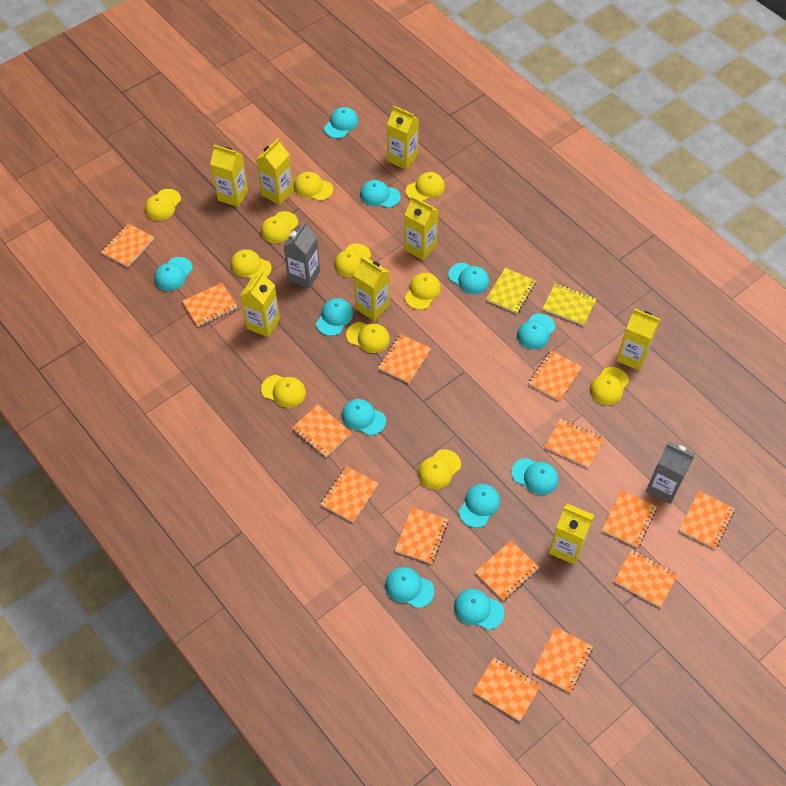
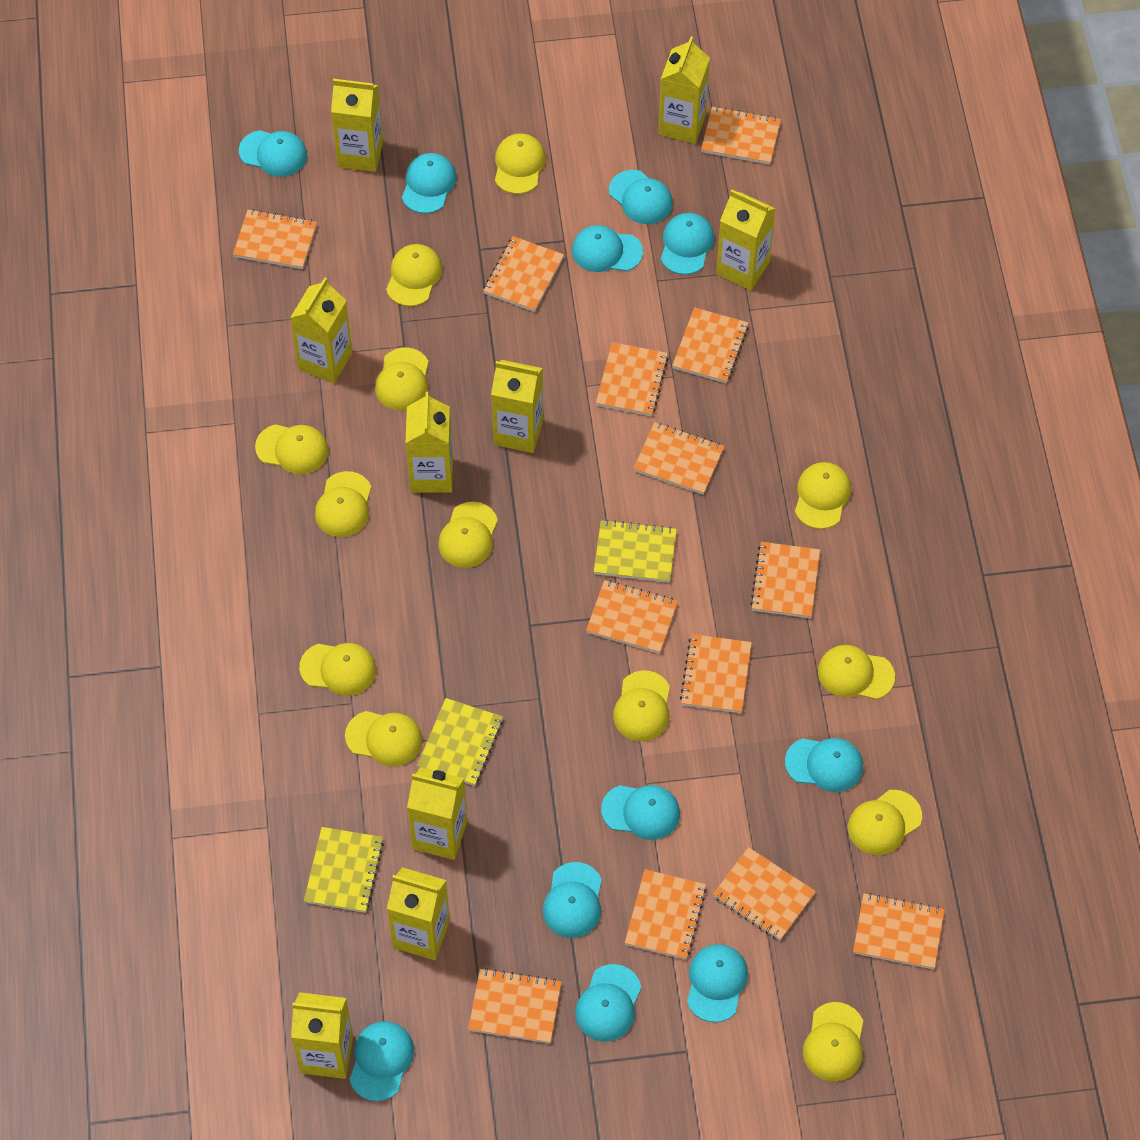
grey carton: [284,222,320,289] [646,442,695,504] = 2 -> none = 0
orange notebook: [101,223,154,267] [182,283,237,327] [292,405,352,457] [321,466,379,523] [378,334,431,383] [395,507,448,564] [473,657,541,721] [475,540,539,600] [528,351,582,401] [533,627,593,693] [545,418,604,468] [602,490,657,548] [614,549,678,608] [679,491,735,549] = 14 -> [233,209,317,269] [468,968,561,1043] [483,236,564,312] [586,580,678,654] [596,342,669,416] [625,869,707,960] [633,422,724,495] [672,307,749,383] [680,634,752,713] [701,106,781,165] [713,847,816,941] [750,542,820,618] [853,893,944,969] = 13
yellow cap: [145,189,181,221] [231,249,272,278] [261,211,298,243] [261,375,306,408] [294,172,333,201] [334,244,371,277] [346,322,390,353] [405,273,441,310] [406,172,445,201] [418,449,461,490] [590,367,629,405] = 11 -> [255,424,329,474] [299,643,376,696] [315,471,371,537] [345,711,423,767] [375,348,429,410] [386,244,443,306] [438,502,498,568] [495,134,546,194] [613,671,670,741] [795,462,851,529] [803,1002,863,1081] [818,645,895,700] [848,790,922,855] = 13
yellow carton: [210,145,248,207] [240,271,280,337] [256,138,294,205] [354,256,389,321] [387,105,419,170] [404,196,439,261] [549,504,594,565] [616,308,661,371] = 8 -> [290,278,352,383] [291,992,353,1079] [331,79,383,172] [387,867,450,960] [406,392,453,493] [407,767,467,860] [491,360,543,453] [659,37,710,144] [716,190,776,290] = 9
yellow notebook: [486,268,536,314] [542,283,597,326] = 2 -> [304,827,384,913] [417,698,503,786] [594,520,677,582] = 3

